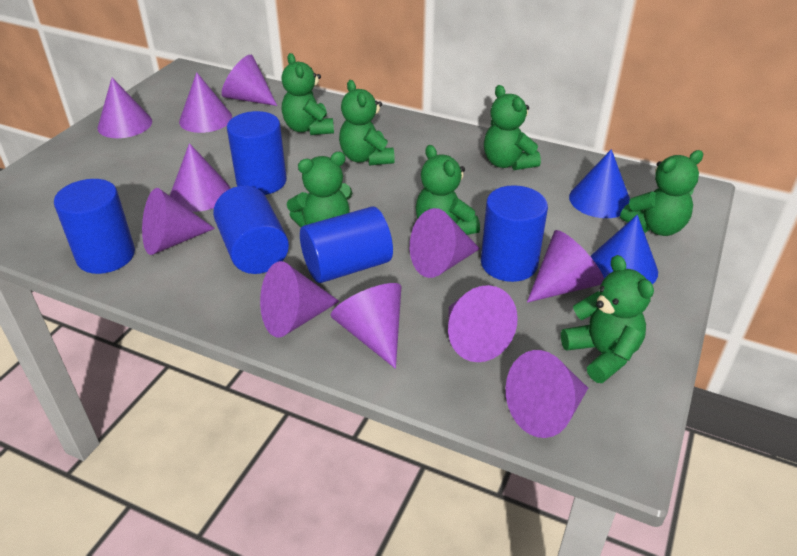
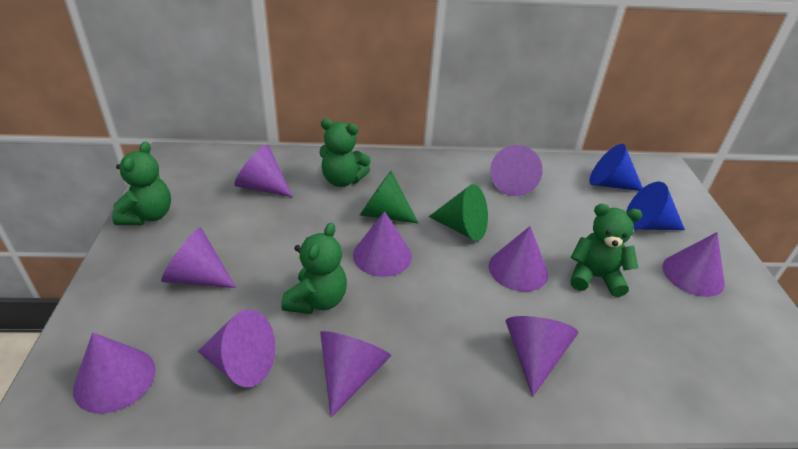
blue cylinder: [54,179,135,274] [213,186,289,274] [227,111,287,195] [300,206,393,283] [481,185,548,282] = 5 -> none = 0
green cone: none = 0 -> [360,171,418,223] [429,184,488,241] = 2
green teddy bear: [281,53,334,135] [287,152,352,227] [339,80,395,166] [416,145,480,235] [484,85,541,170] [561,255,654,383] [620,150,704,236] = 7 -> [112,141,171,225] [281,223,347,314] [320,119,371,187] [571,204,642,297] = 4
purple cone: [98,78,152,138] [142,188,215,255] [170,143,230,212] [179,72,232,133] [222,55,277,106] [260,261,340,337] [331,283,401,369] [410,208,480,278] [448,285,518,362] [506,350,588,438] [527,230,604,303] = 11 -> [73,333,156,414] [161,227,236,288] [198,309,275,387] [234,145,293,197] [320,331,391,417] [353,211,412,277] [489,226,548,292] [490,145,543,196] [506,316,578,397] [662,232,725,297] = 10

